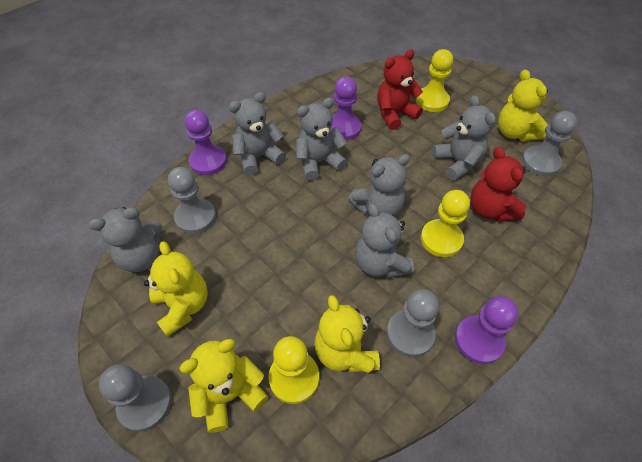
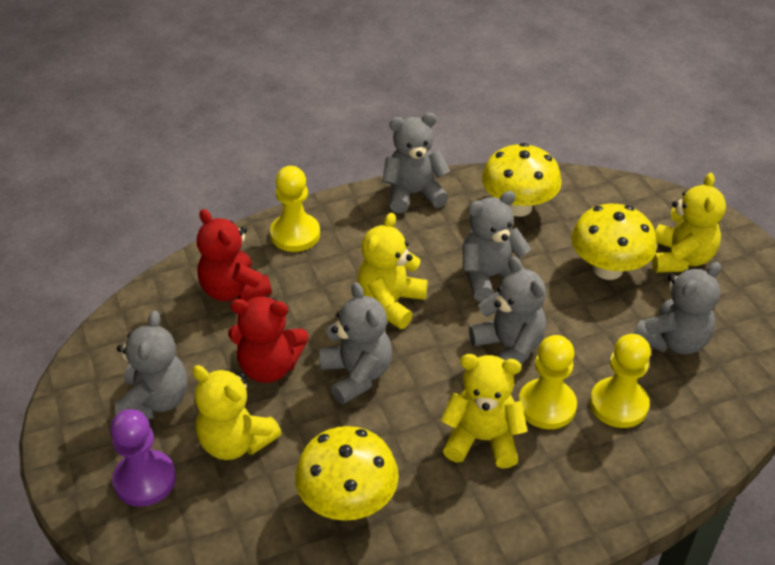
grey pawn: [99,364,172,431] [168,167,216,234] [387,289,439,357] [522,111,577,176] = 4 -> none = 0
purple pawn: [185,110,227,175] [330,77,361,141] [455,296,519,364] = 3 -> [110,409,176,507] = 1
yellow mushroom: none = 0 -> [295,426,399,521] [482,143,562,217] [571,204,657,280] = 3

